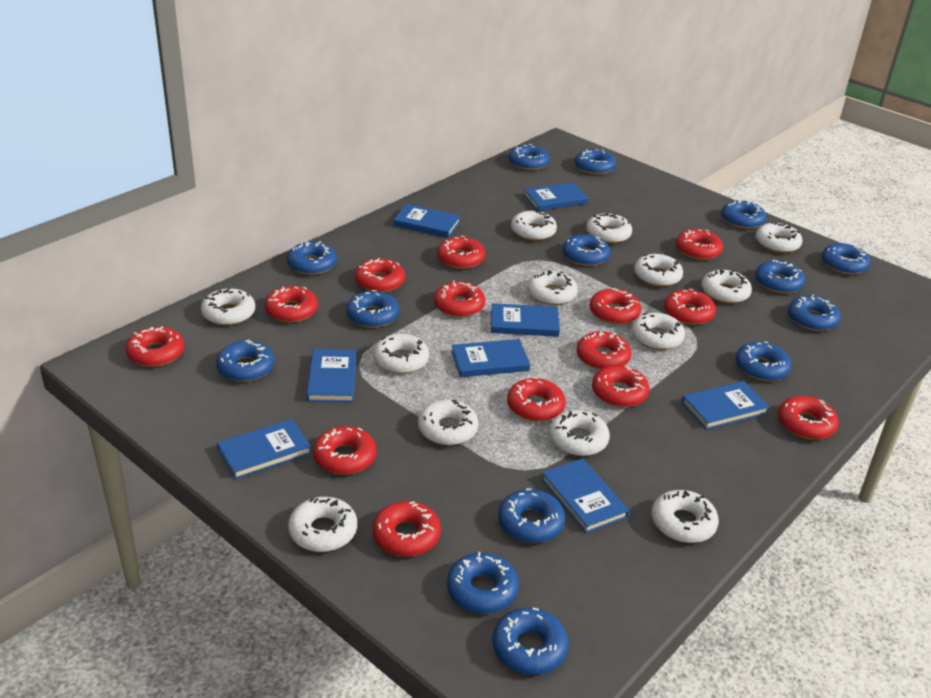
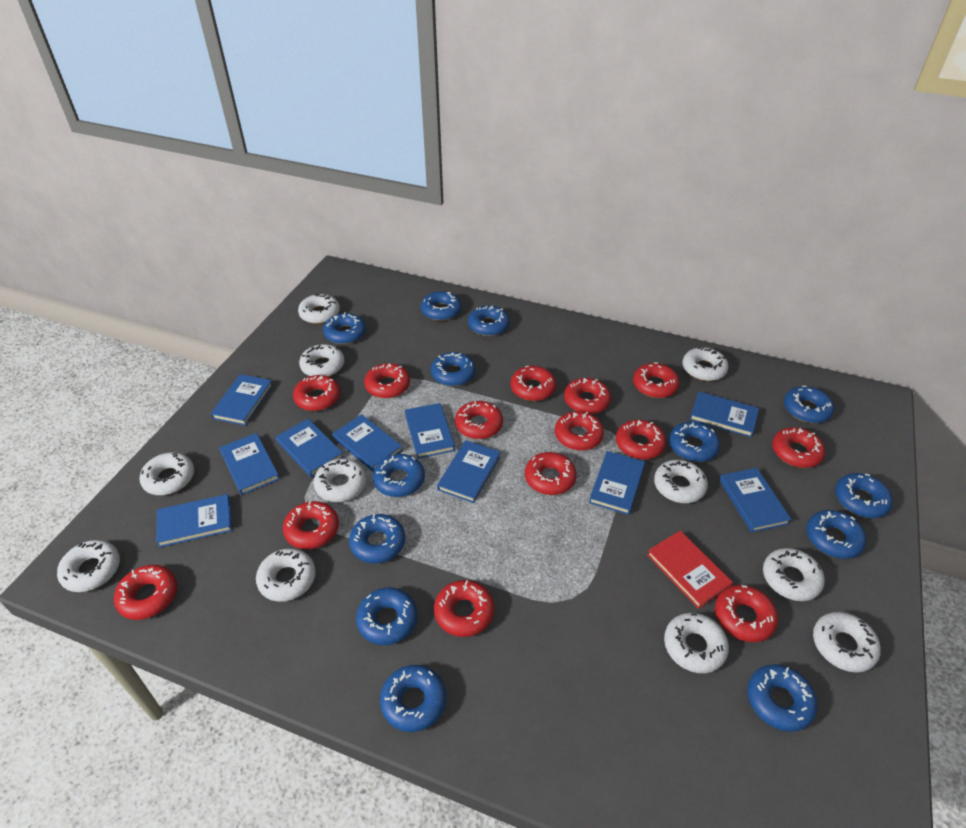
blue book: [217,419,312,479] [307,349,357,402] [393,204,461,238] [451,339,530,377] [491,303,560,337] [524,182,589,211] [541,458,629,533] [682,381,770,430] = 8 -> [156,494,232,548] [211,374,273,426] [219,433,280,495] [276,419,344,477] [332,414,403,472] [405,403,455,459] [437,440,500,503] [589,451,645,515] [690,392,759,437] [719,468,792,533] = 10
blue donut: [216,340,274,382] [287,241,337,275] [346,290,399,328] [447,552,519,614] [492,608,569,675] [498,488,565,543] [509,144,550,170] [563,234,610,266] [575,149,616,175] [721,200,766,229] [735,341,792,381] [755,260,805,294] [788,295,841,331] [822,243,870,275] = 14 -> [323,312,366,344] [349,514,405,563] [356,587,417,645] [373,454,425,497] [380,665,446,732] [421,291,462,321] [431,352,476,386] [468,305,510,336] [669,422,720,462] [747,664,817,732] [784,386,834,423] [807,510,866,559] [835,473,893,518] = 13
red book: none = 0 -> [647,531,733,609] = 1
white donut: [201,288,255,325] [288,497,357,552] [373,334,429,374] [418,400,478,445] [511,210,557,241] [527,270,578,305] [549,410,610,456] [586,213,632,243] [631,312,685,350] [634,254,683,287] [652,490,719,543] [701,269,752,304] [756,222,803,253] = 13 -> [57,540,120,592] [139,452,194,495] [256,548,316,602] [298,294,340,324] [299,344,344,377] [314,458,366,502] [654,460,708,503] [664,613,729,673] [683,347,729,381] [763,548,825,601] [813,612,881,673] = 11

